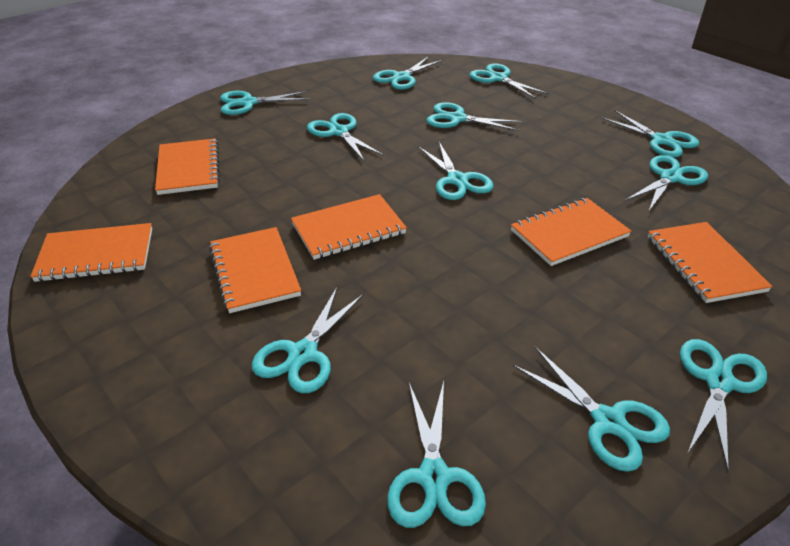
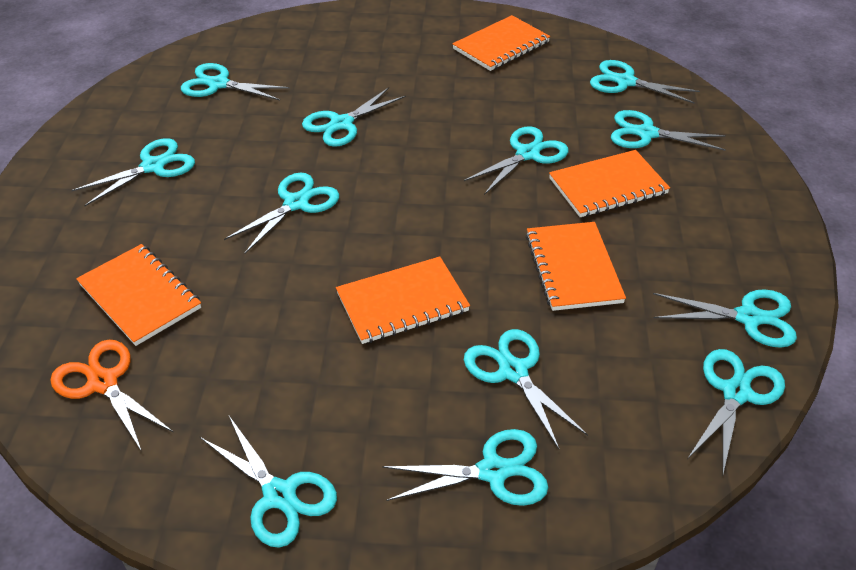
orange notebook: [30,223,152,282] [155,138,220,195] [209,227,301,313] [291,194,407,260] [511,198,631,266] [648,222,773,303] = 6 -> [76,244,201,346] [336,256,470,344] [452,15,550,71] [526,222,626,311] [549,150,670,217] = 5
orange scissors: none = 0 -> [50,340,174,452] = 1

